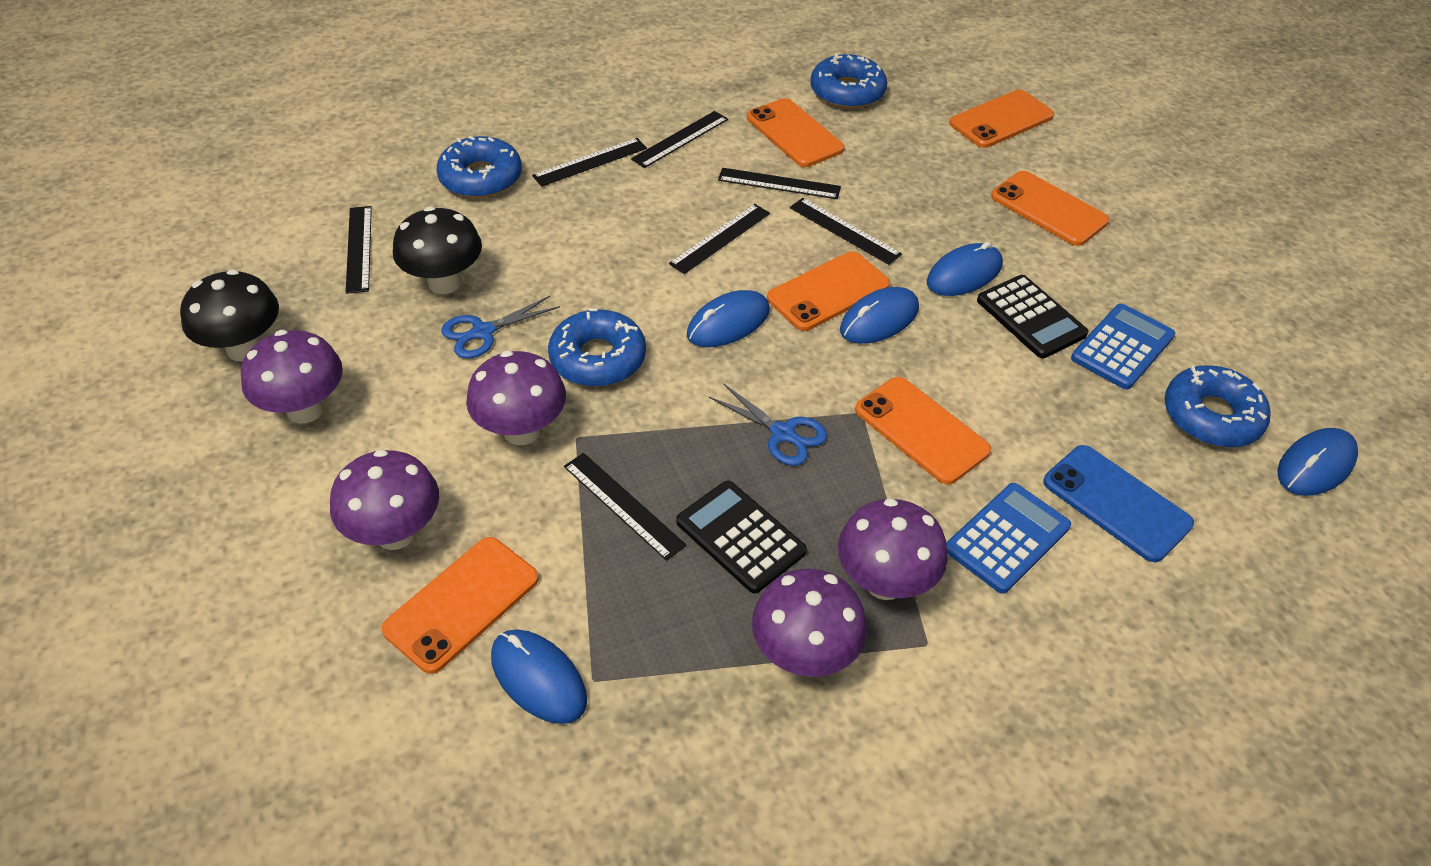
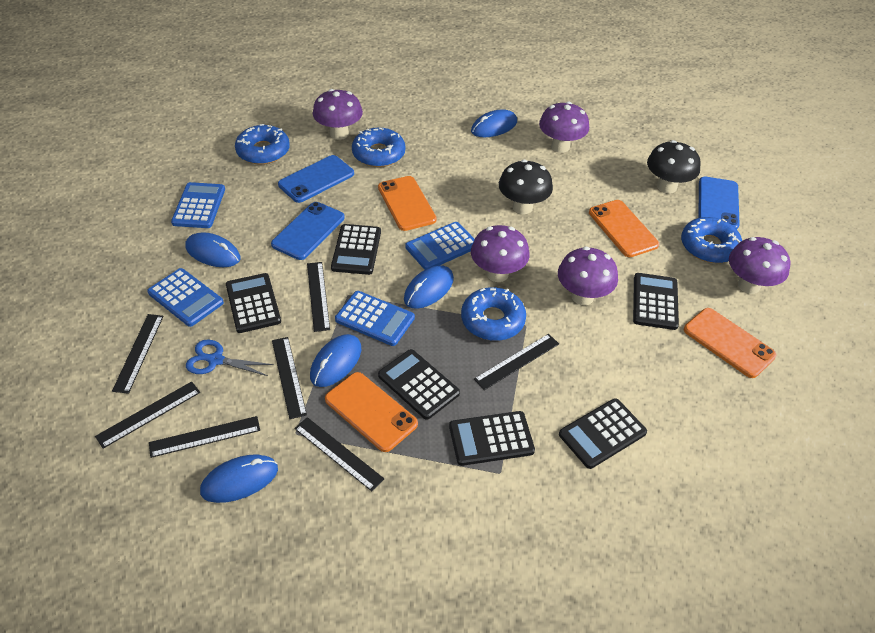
black calculator: [676,480,807,594] [977,275,1089,358] = 2 -> [226,273,281,333] [331,224,381,275] [378,349,460,420] [449,411,535,466] [559,398,647,469] [633,273,679,330] = 6
blue calculator: [946,483,1071,594] [1071,304,1175,389] = 2 -> [147,268,224,327] [171,182,225,228] [335,291,415,346] [405,222,475,270] = 4
blue phone: [1043,445,1194,562] = 1 -> [271,202,345,260] [278,155,354,203] [698,177,740,229] = 3
blue scissors: [441,296,560,359] [709,383,828,466] = 2 -> [186,339,274,376] = 1
orange phone: [381,537,539,674] [747,98,844,167] [767,251,890,331] [855,377,991,484] [950,90,1054,148] [991,171,1109,246] = 6 -> [325,372,418,452] [378,176,437,231] [589,200,659,257] [684,308,776,378] = 4

